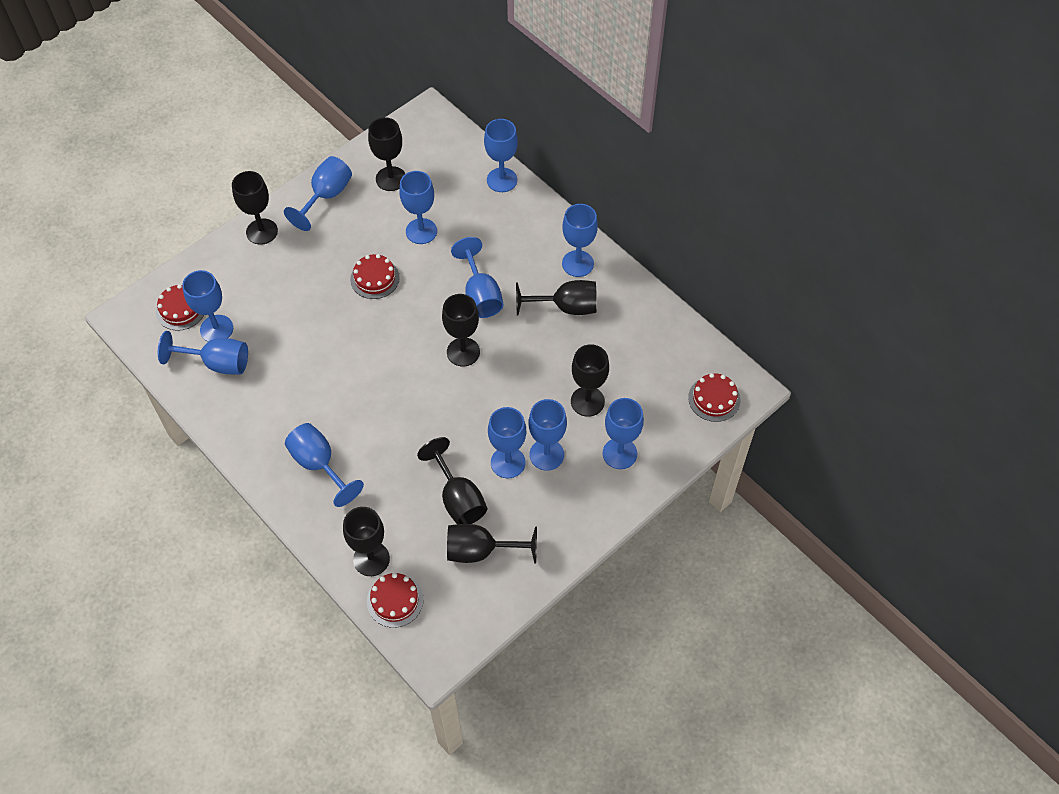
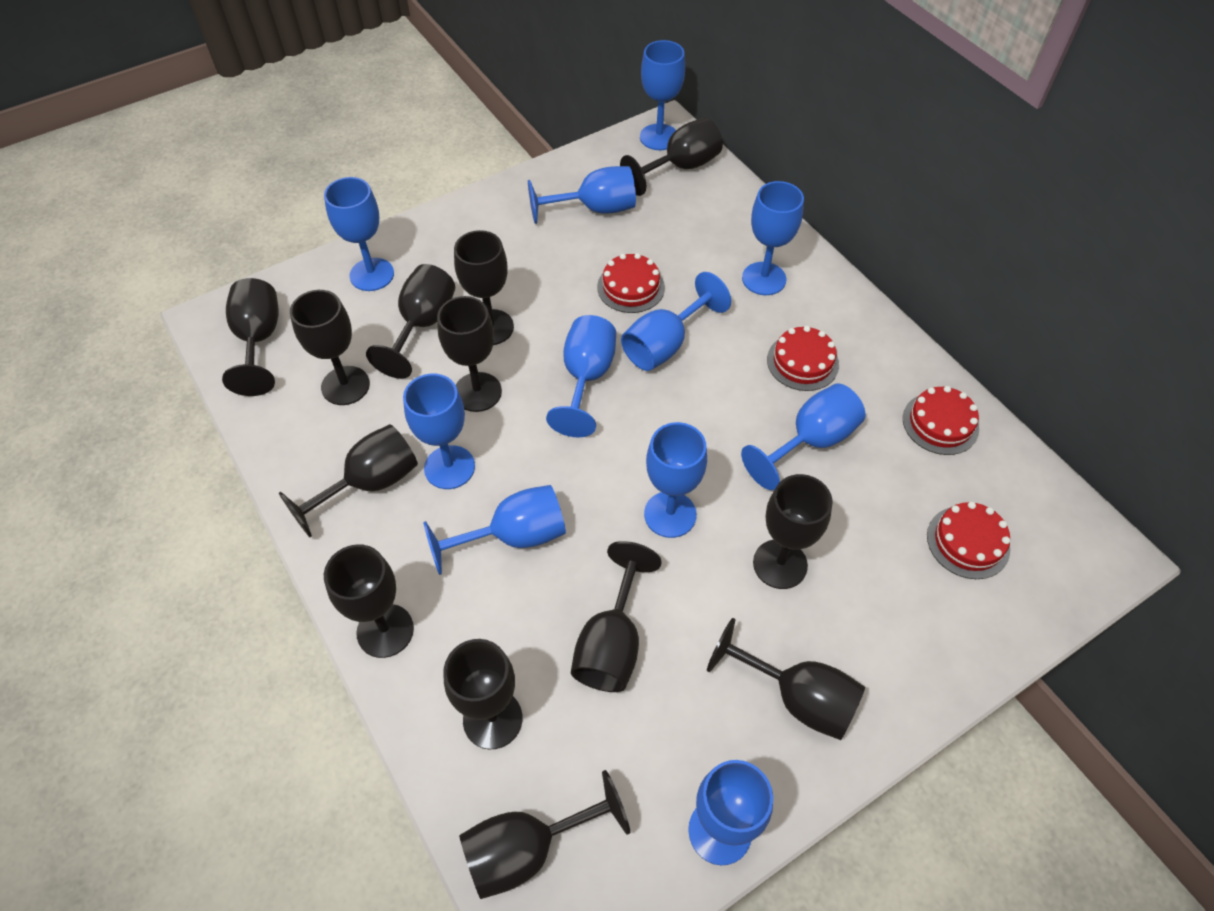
black goblet: [232,171,278,245] [343,507,390,576] [368,117,405,191] [417,437,487,524] [442,294,480,366] [447,524,537,564] [516,280,597,316] [571,344,609,417] = 8 -> [222,278,279,396] [279,424,418,537] [290,290,370,405] [324,544,414,658] [366,264,455,379] [437,296,502,412] [443,639,523,750] [454,230,514,345] [459,770,630,899] [571,541,662,692] [620,118,723,196] [707,618,865,740] [753,474,833,589] = 13

